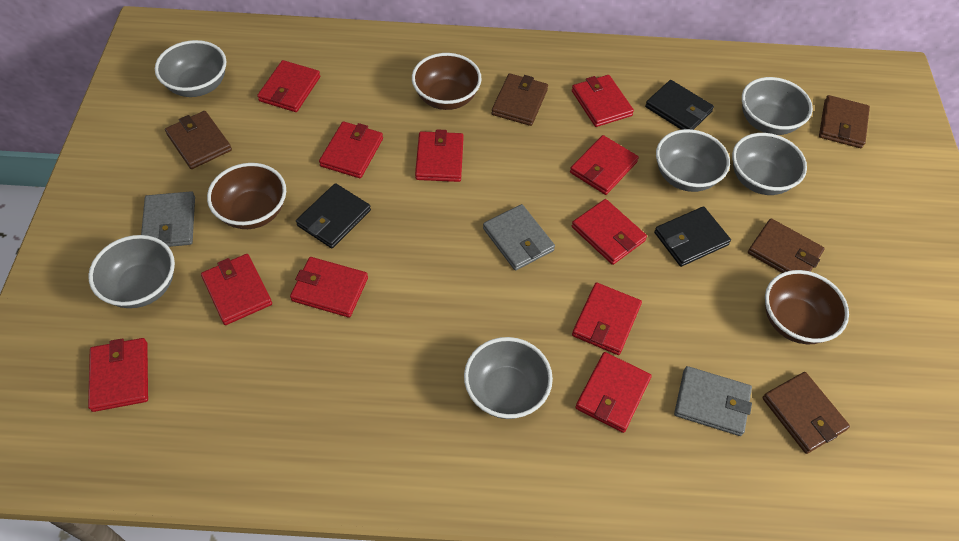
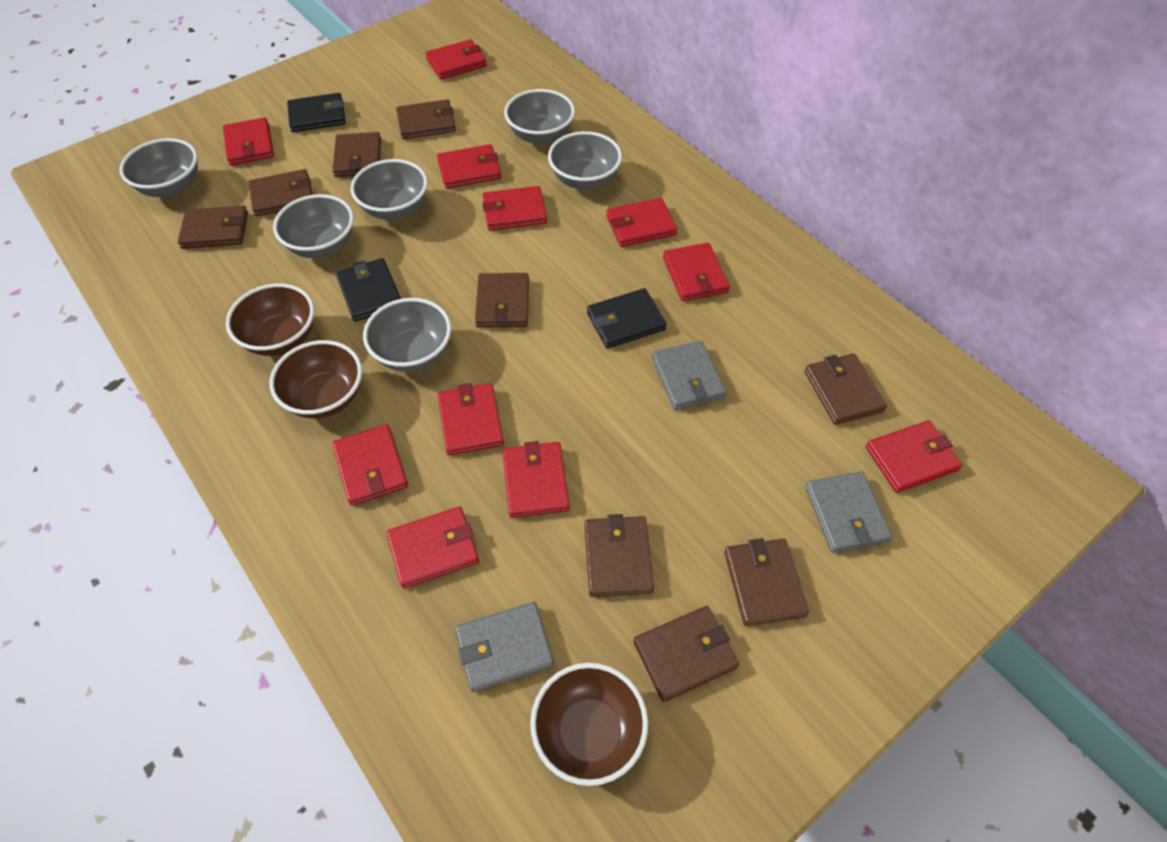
brown wallet: [165,111,232,169] [491,73,548,126] [748,218,825,273] [762,372,850,454] [819,95,870,148] = 5 -> [178,205,248,249] [248,169,313,216] [332,132,381,177] [396,99,456,139] [475,273,529,328] [585,514,654,597] [634,606,739,702] [725,538,809,626] [805,353,887,425] = 9

